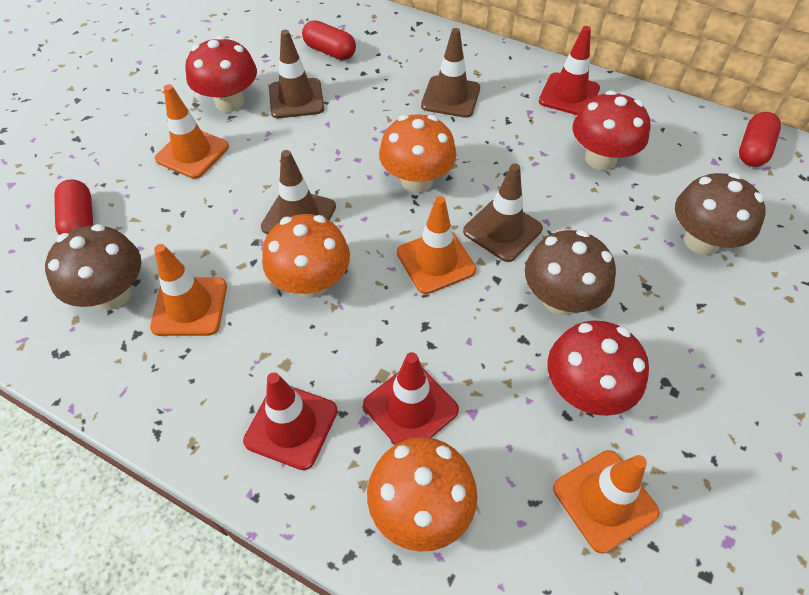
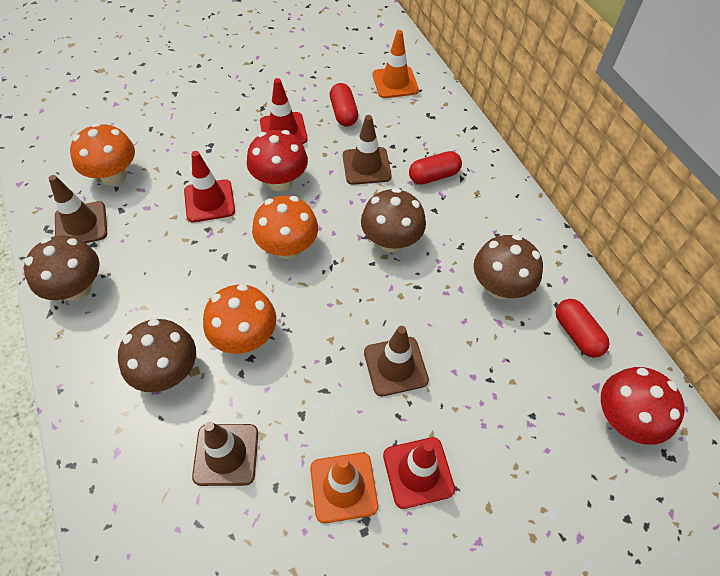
brown mushroom: [45,224,141,310] [525,230,616,315] [675,173,766,255] = 3 -> [24,236,100,301] [118,319,196,392] [361,188,426,252] [474,234,543,299] = 4
orange traffic cone: [150,244,227,336] [155,84,229,179] [397,196,476,294] [553,450,660,554] = 4 -> [310,452,378,523] [373,30,419,98] = 2
red mushroom: [185,36,257,112] [547,320,649,416] [573,90,650,170] = 3 -> [247,130,308,191] [601,367,685,445] = 2

